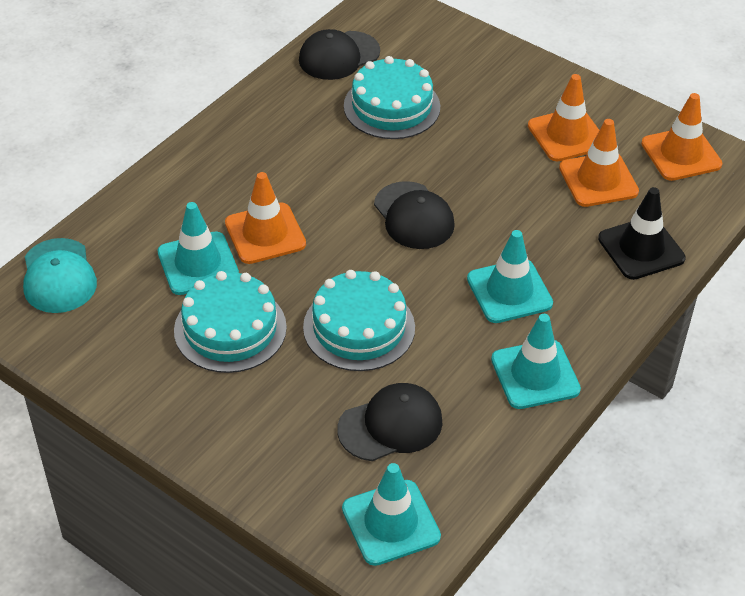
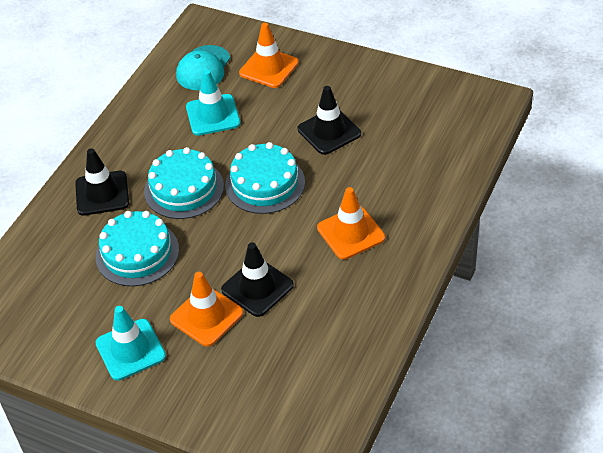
black cap: [299,29,380,80] [337,383,443,461] [374,181,455,249] = 3 -> none = 0
black traffic cone: [598,187,686,280] = 1 -> [75,148,129,216] [221,242,294,317] [298,86,361,155] = 3
orange traffic cone: [225,172,306,264] [528,74,599,162] [559,119,639,207] [641,93,722,181] = 4 -> [170,272,243,347] [239,23,299,88] [317,187,385,260] = 3
turquoise traffic cone: [158,202,239,295] [342,463,441,566] [467,230,553,323] [491,314,581,409] = 4 -> [95,306,166,381] [186,70,240,136] = 2

